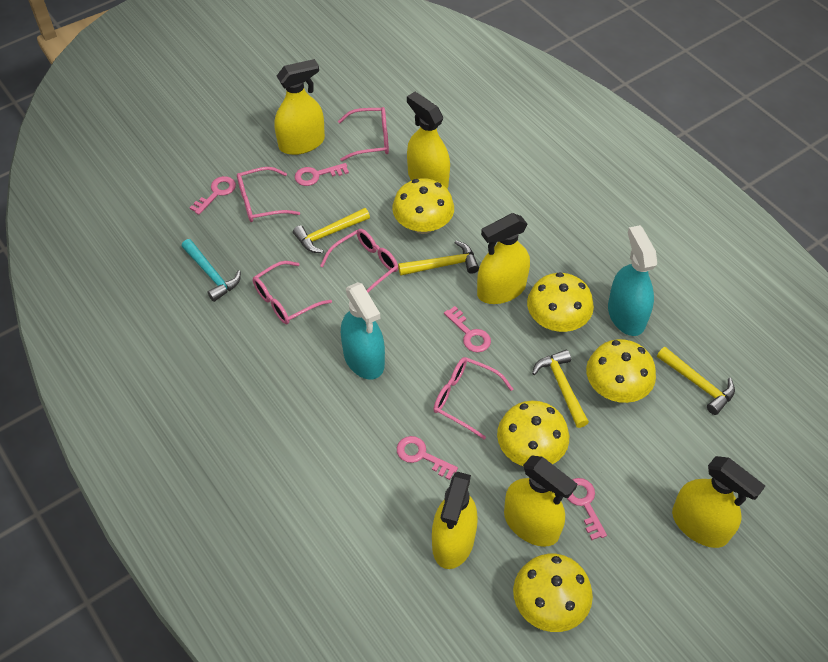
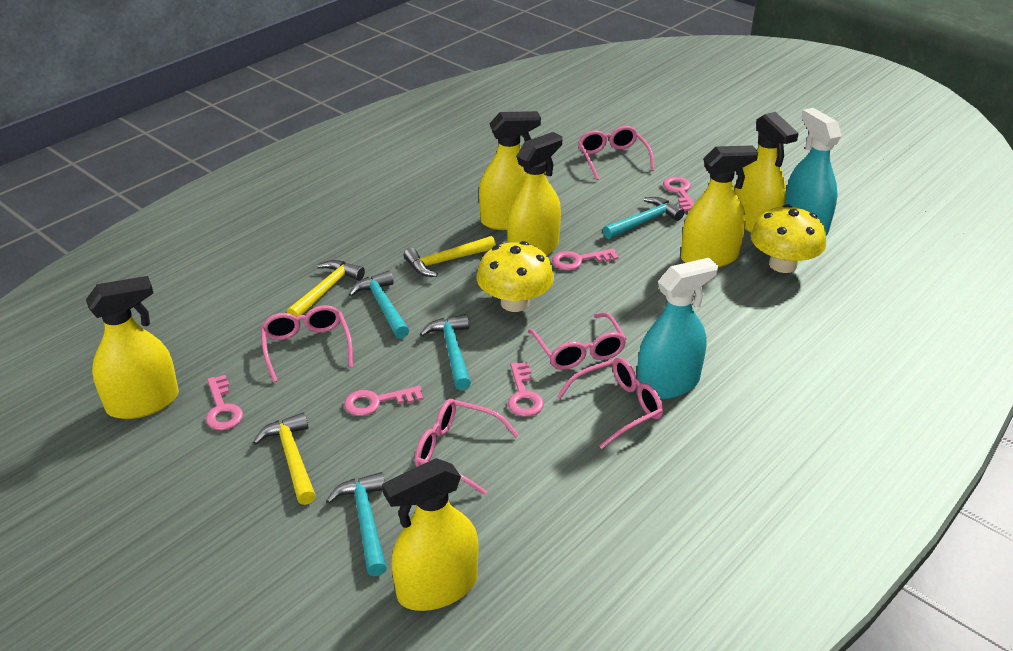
turquoise hammer: [181,239,241,302] = 1 -> [326,472,387,576] [349,271,409,339] [420,314,471,390] [603,197,684,239] = 4
yellow hammer: [293,208,370,253] [398,241,479,276] [532,350,589,428] [657,347,735,415] = 4 -> [253,413,316,505] [286,260,365,317] [404,236,496,277] = 3
yellow mushroom: [392,178,454,234] [497,401,569,466] [513,554,593,632] [527,272,594,332] [586,339,656,403] = 5 -> [476,241,554,312] [751,204,826,273] = 2

